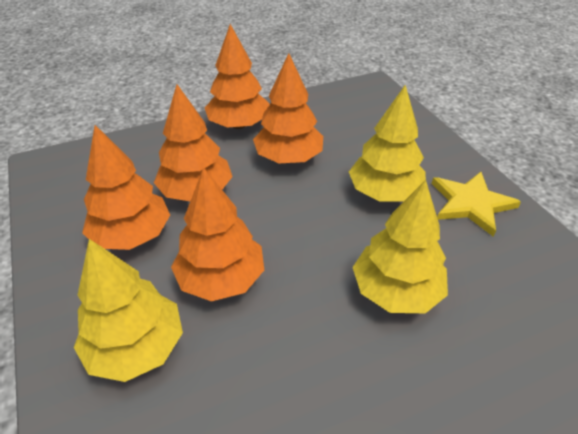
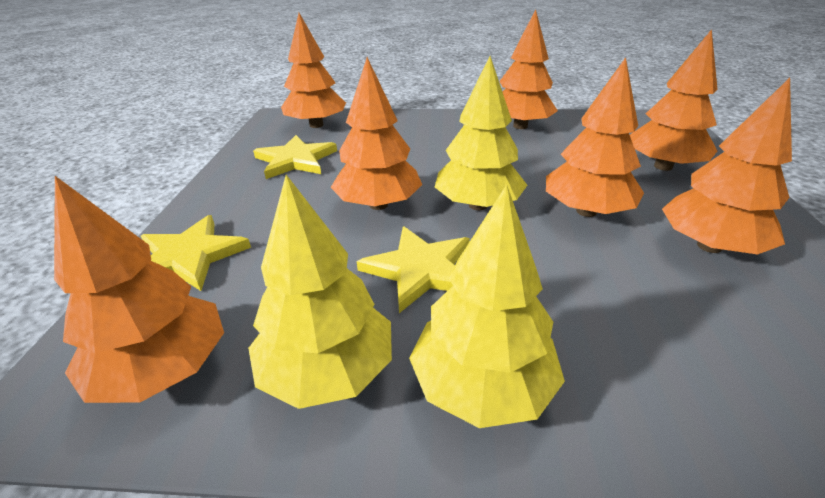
orange tree: [82,125,170,250] [154,84,233,201] [171,167,264,301] [205,24,270,129] [253,53,323,163] = 5 -> [54,176,224,403] [281,13,346,128] [331,57,422,210] [499,9,558,129] [546,57,644,217] [630,29,718,171] [662,78,792,254] = 7
yellow star: [432,172,521,237] = 1 -> [141,215,251,291] [253,135,337,179] [357,226,470,313] = 3

